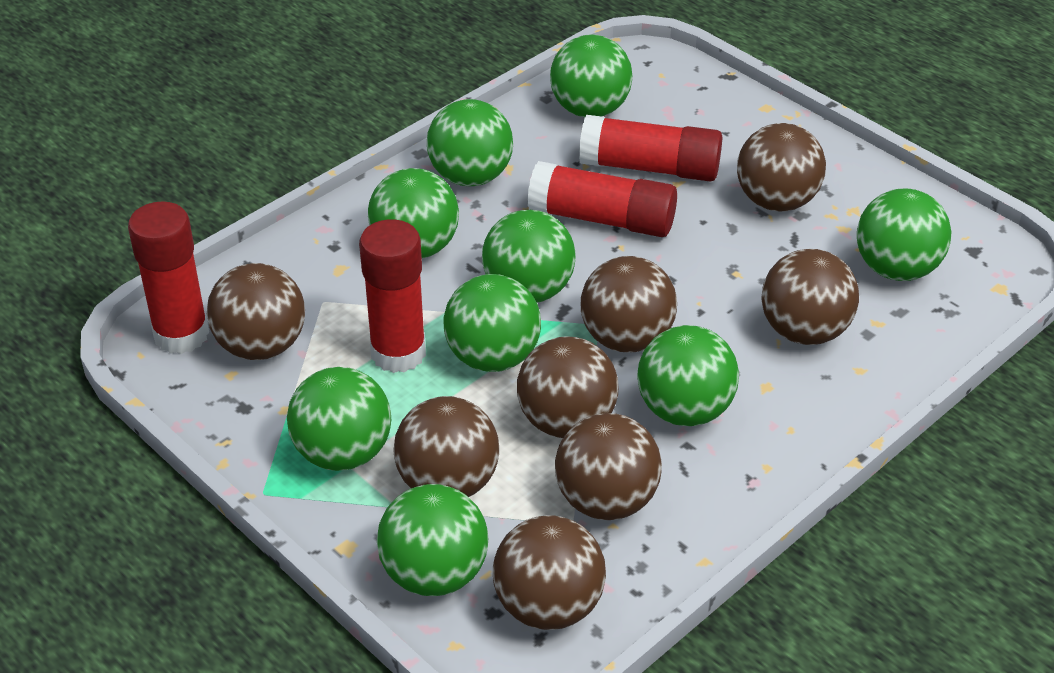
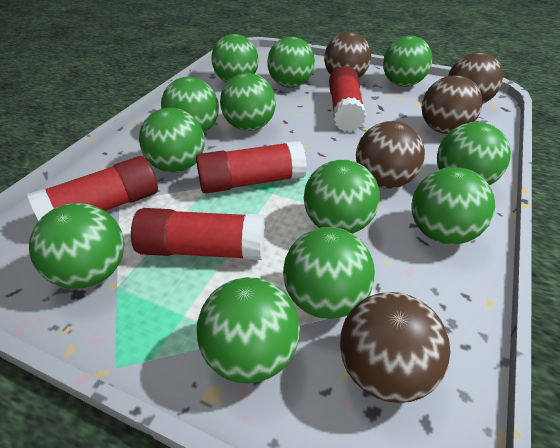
brown ball: [207,263,305,360] [393,396,499,497] [493,515,606,630] [517,336,618,438] [555,413,662,520] [581,256,677,353] [737,123,826,211] [761,249,859,345] = 8 -> [324,32,371,78] [340,292,450,403] [356,121,425,189] [421,75,482,134] [448,52,503,104] = 5
green ball: [287,367,391,471] [368,168,459,258] [377,484,488,596] [427,99,513,186] [443,274,541,372] [482,210,576,303] [550,34,633,117] [637,325,739,426] [857,189,951,281] = 9 -> [29,203,124,289] [139,108,205,173] [161,77,219,133] [197,277,300,383] [211,34,258,82] [220,73,276,131] [267,37,315,88] [283,227,375,319] [304,159,380,234] [383,36,432,87] [412,167,495,244] [437,122,511,186] = 12

